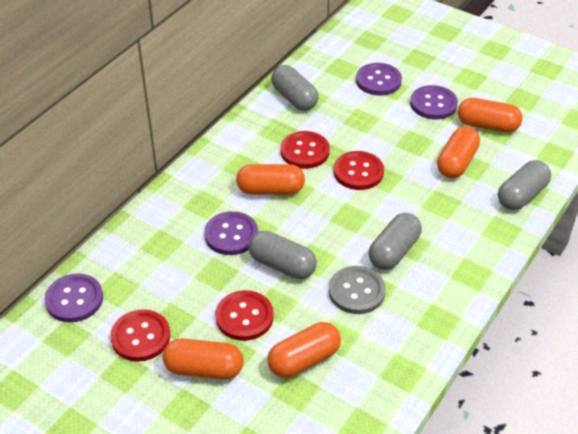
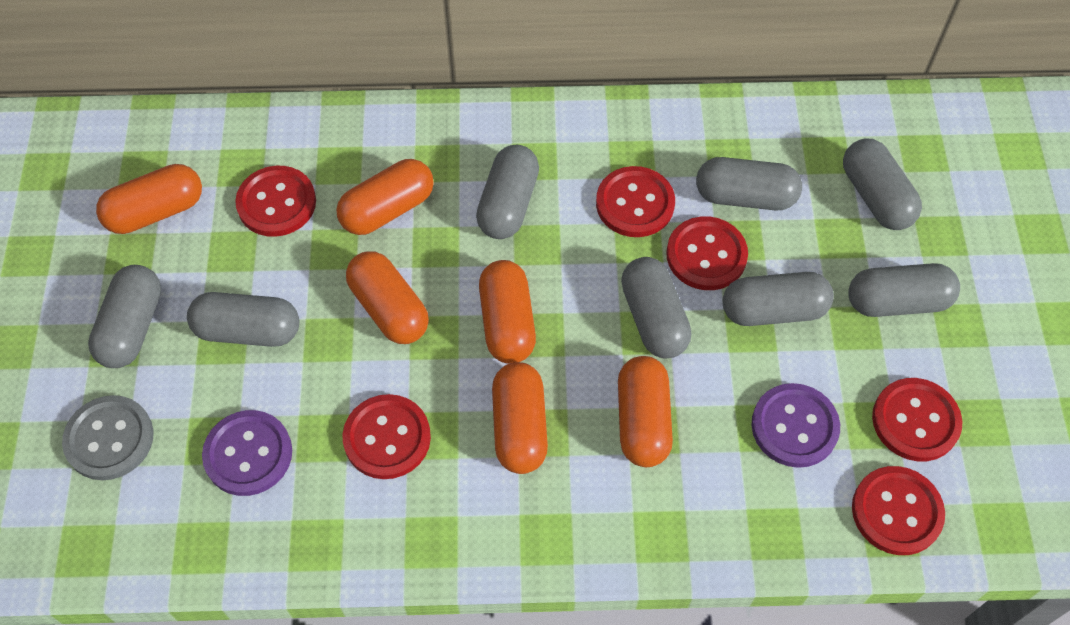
grey capsule: [248,231,317,279] [271,65,319,111] [369,213,422,270] [498,160,551,210] = 4 -> [88,265,161,368] [187,292,299,347] [476,145,539,239] [621,257,691,359] [696,157,802,211] [723,272,834,326] [843,139,922,230] [848,263,960,317] = 8
orange capsule: [163,338,243,380] [236,164,305,195] [267,322,341,378] [437,126,480,178] [458,98,523,133] = 5 -> [96,164,202,234] [336,159,434,235] [346,251,429,344] [479,260,536,364] [492,362,548,474] [618,356,673,467] = 6
purple button: [44,273,103,322] [204,211,258,255] [356,63,402,96] [410,85,458,120] = 4 -> [202,410,292,496] [751,383,840,468] = 2
red button: [110,309,170,362] [215,290,274,341] [280,131,330,169] [334,151,384,190] = 4 -> [235,166,316,237] [343,394,431,479] [596,166,675,237] [666,216,748,290] [852,466,945,555] [872,378,962,461] = 6

